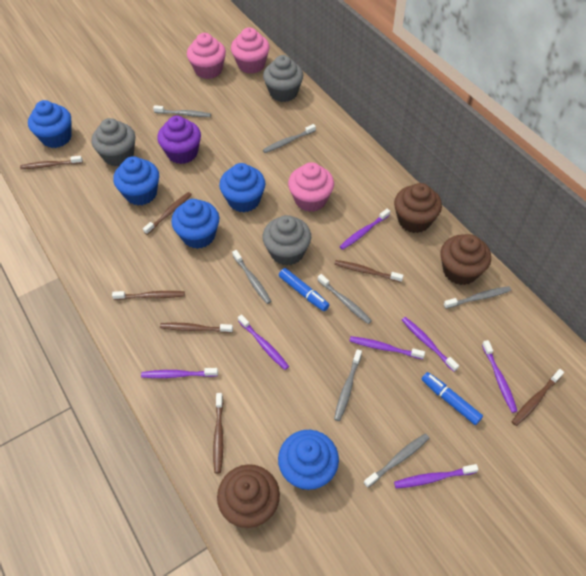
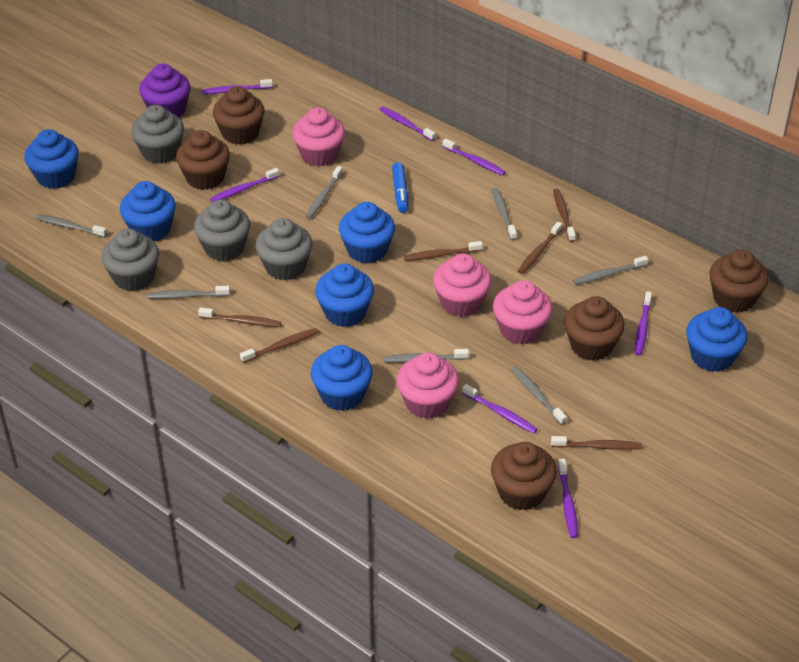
blue cupcake: [28,100,71,148] [113,156,159,206] [171,199,219,249] [219,163,266,212] [278,430,339,490] = 5 -> [24,129,79,189] [120,181,176,241] [311,345,373,411] [315,263,374,327] [339,202,395,264] [686,307,747,372] = 6
blue marker: [279,268,329,311] [421,372,483,425] = 2 -> [392,162,409,213] = 1
brown cupcake: [217,464,280,528] [394,183,442,233] [441,234,491,285] = 3 -> [176,130,230,190] [213,86,265,145] [491,442,557,511] [564,296,625,361] [709,250,768,313] = 5
brown toothbrush: [20,156,83,169] [112,291,185,300] [143,192,192,235] [160,323,233,333] [213,393,223,473] [334,260,403,282] [511,369,564,426] = 7 -> [198,308,281,327] [240,328,319,363] [403,241,483,261] [518,222,562,274] [551,436,642,450] [553,189,576,242] = 6
grey cupcake: [92,118,135,166] [263,55,303,102] [263,215,311,266] = 3 -> [101,229,159,291] [131,105,184,164] [194,200,250,261] [255,218,312,280] = 4
pink cupcake: [187,33,226,79] [231,27,270,74] [288,162,334,212] = 3 -> [292,108,345,167] [397,353,459,419] [433,254,492,317] [493,280,553,345] = 4

